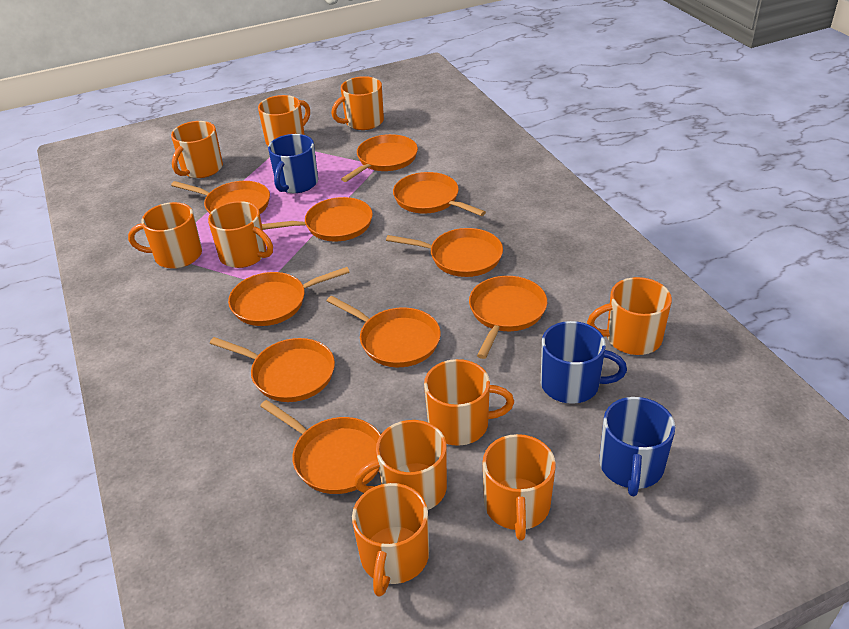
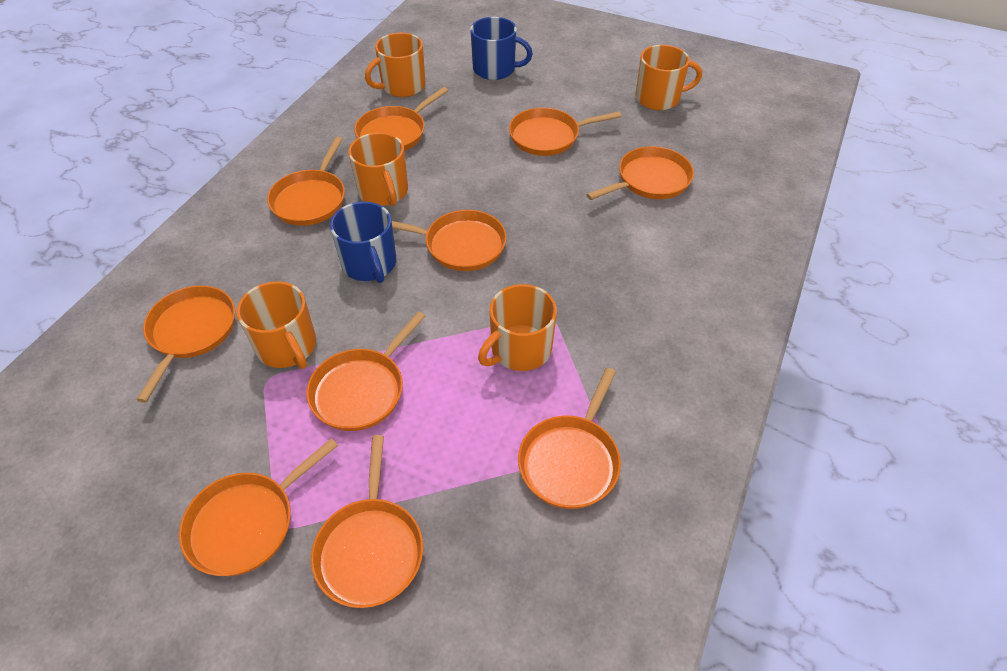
blue mug: [268,134,318,193] [541,321,627,404] [599,397,675,496] = 3 -> [330,202,396,283] [470,17,533,80] = 2
orange mug: [128,202,202,269] [171,121,223,178] [208,201,273,268] [258,95,310,146] [331,76,384,130] [352,483,429,597] [354,420,447,510] [424,359,514,446] [483,434,556,540] [587,277,672,355] = 10 -> [237,281,316,369] [348,132,408,206] [365,33,425,97] [478,284,557,371] [635,45,702,110] = 5

